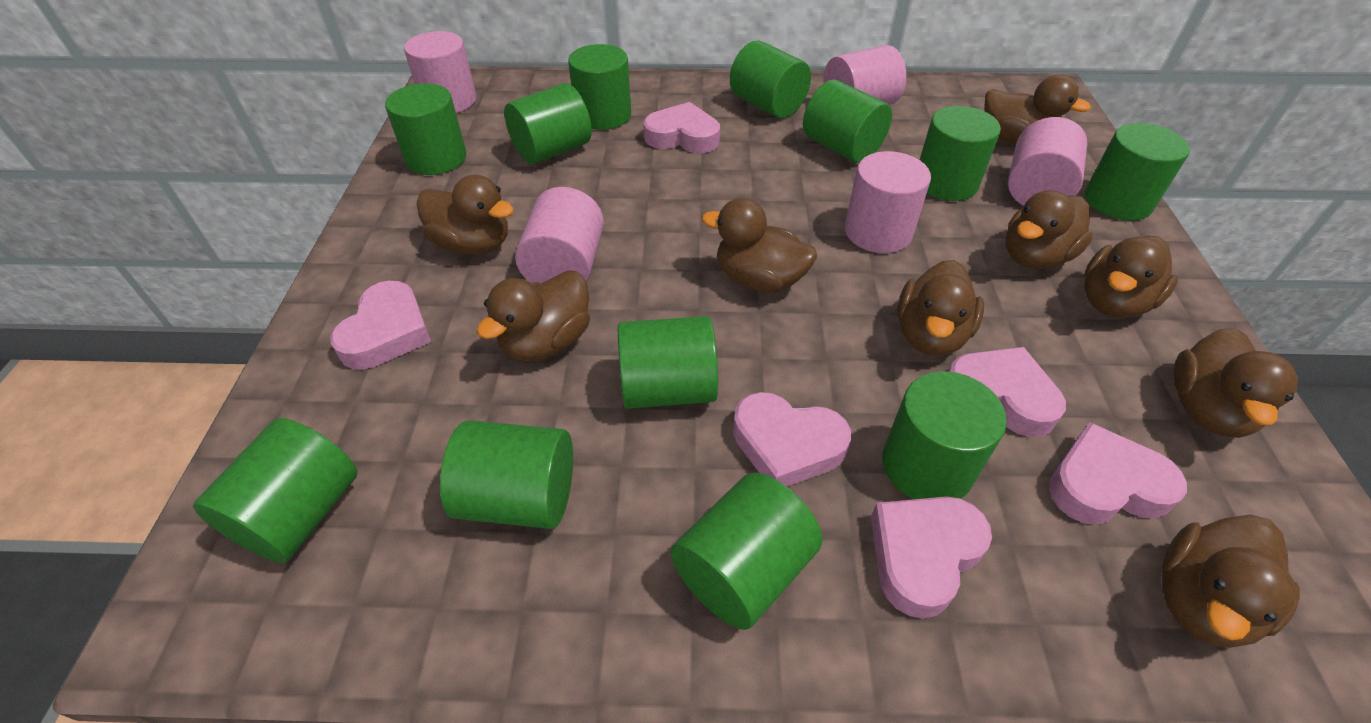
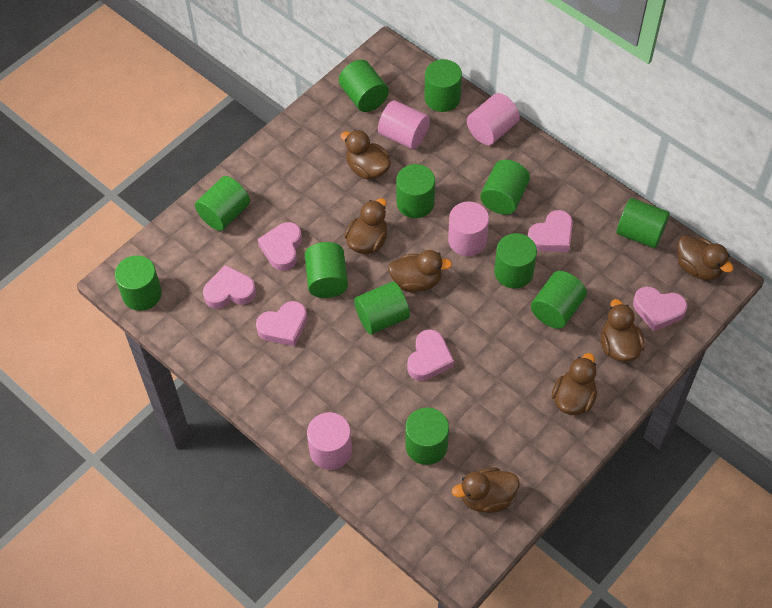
brown duck: [417,175,514,255] [476,270,590,361] [702,198,817,292] [897,260,984,356] [984,75,1091,145] [1005,190,1093,269] [1084,236,1178,318] [1162,515,1300,648] [1173,328,1298,438] = 9 -> [340,130,391,179] [344,198,387,254] [388,250,452,292] [452,467,519,513] [551,353,597,415] [601,299,644,362] [677,235,734,280] = 7
pink cylinder: [404,31,476,113] [515,187,604,284] [824,45,906,105] [845,151,931,253] [1008,117,1087,206] = 5 -> [307,412,352,470] [378,100,430,149] [448,201,489,256] [467,93,520,145] = 4

